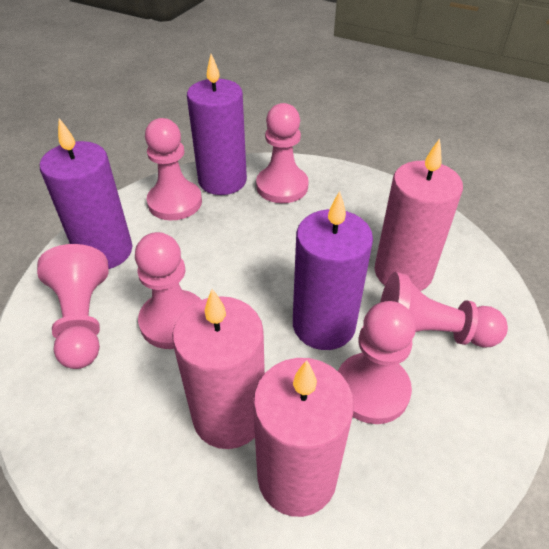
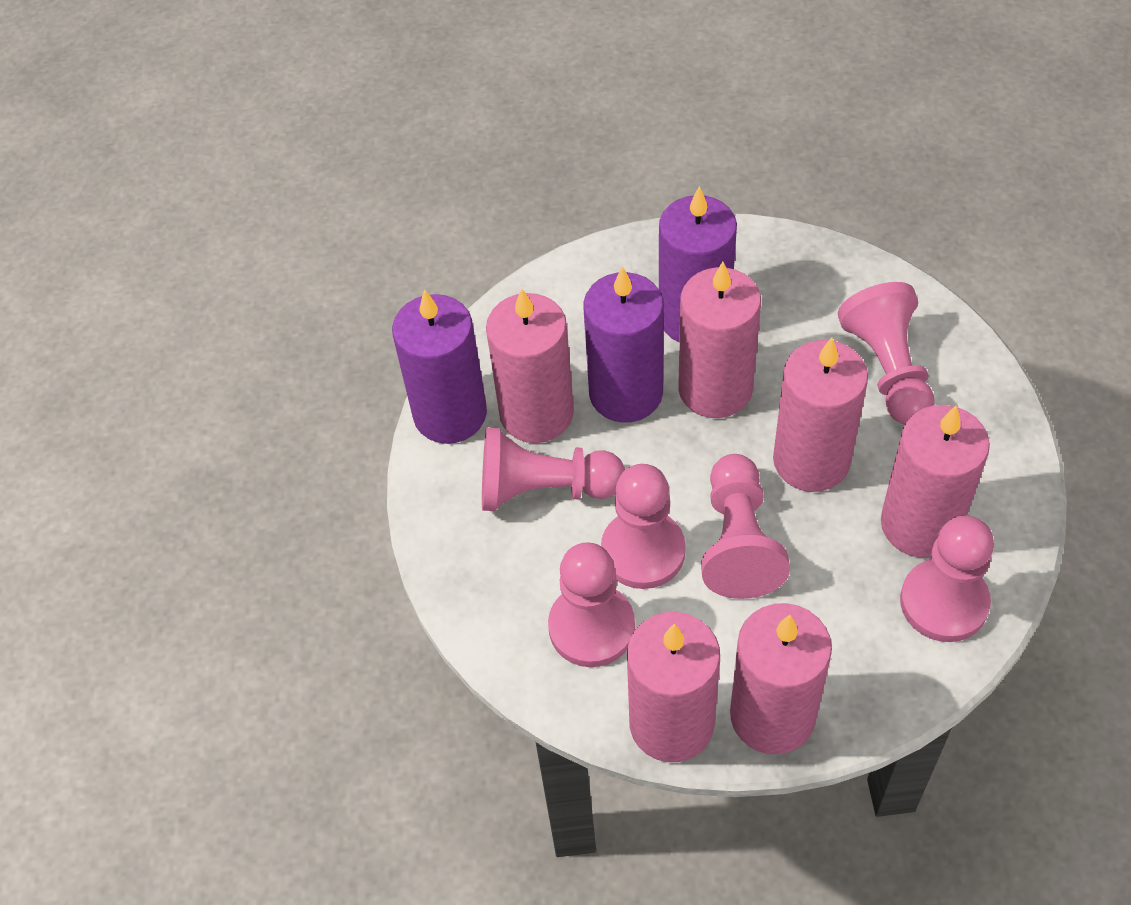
pink candle: [172,289,265,449] [253,358,354,517] [375,138,463,291] = 3 -> [486,289,574,443] [627,612,720,762] [678,262,761,418] [730,603,832,754] [773,338,868,492] [881,405,990,558] = 6

